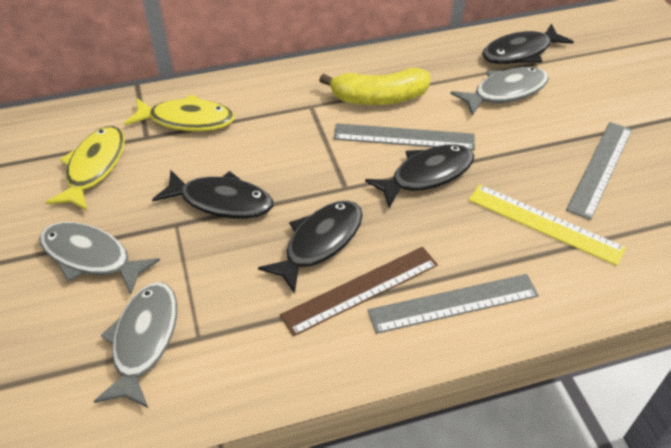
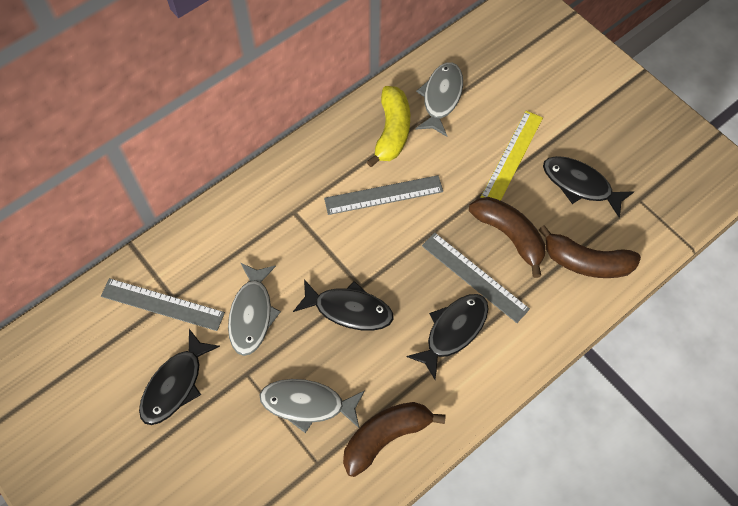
brown banana: none = 0 -> [343,402,446,477] [469,197,546,278] [538,226,641,278] = 3
brown ruler: [280,247,438,336] = 1 -> none = 0
yellow fish: [45,126,125,211] [124,94,235,131] = 2 -> none = 0

